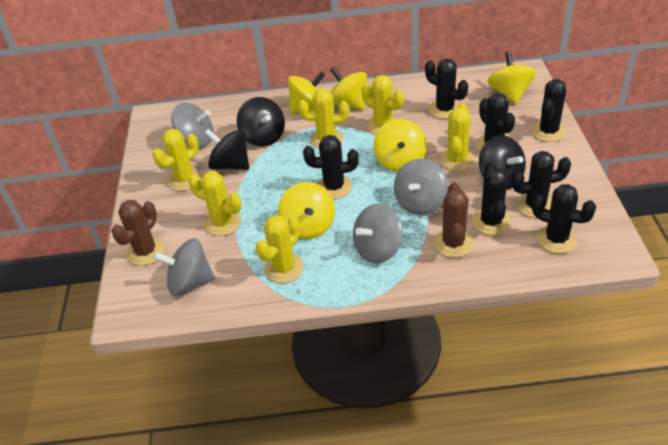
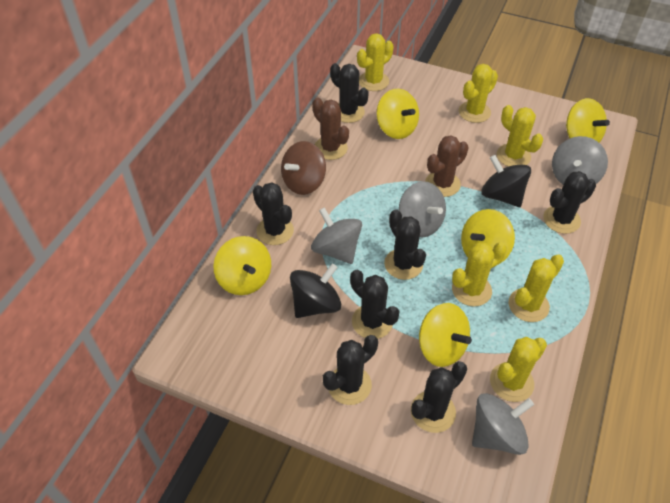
black spinning top: [205,129,249,170] [237,97,285,147] [479,135,526,190] = 3 -> [290,263,341,318] [481,155,531,207] = 2
brown spinning top: none = 0 -> [281,141,326,195] = 1

